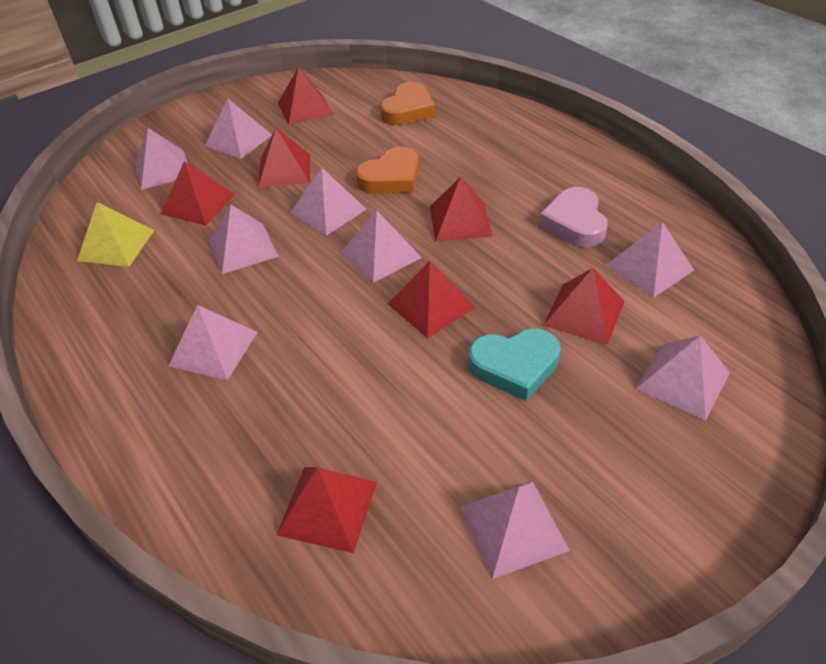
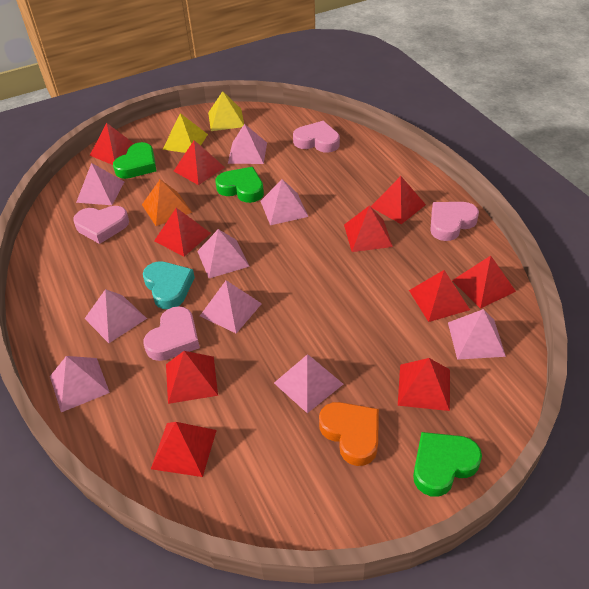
green heart: none = 0 -> [113,142,156,179] [215,167,264,203] [413,432,482,497] = 3
orange heart: [356,146,419,194] [380,82,435,125] = 2 -> [319,402,379,466] = 1
orange pyramid: none = 0 -> [142,179,192,226] = 1
pink heart: [539,187,608,247] = 1 -> [73,206,129,244] [143,306,200,361] [293,121,340,153] [430,202,479,241] = 4
red pyramid: [161,161,235,225] [258,128,310,188] [276,467,377,553] [278,67,333,125] [387,261,476,338] [430,177,493,242] [543,268,625,345] = 7 -> [90,123,134,165] [151,422,217,477] [154,208,211,256] [166,351,218,404] [174,140,225,185] [344,205,393,252] [371,176,426,224] [398,358,450,411] [409,270,470,322] [452,255,516,309] = 10
yellow pyramid: [77,202,154,267] = 1 -> [163,113,208,153] [208,91,244,131] = 2

